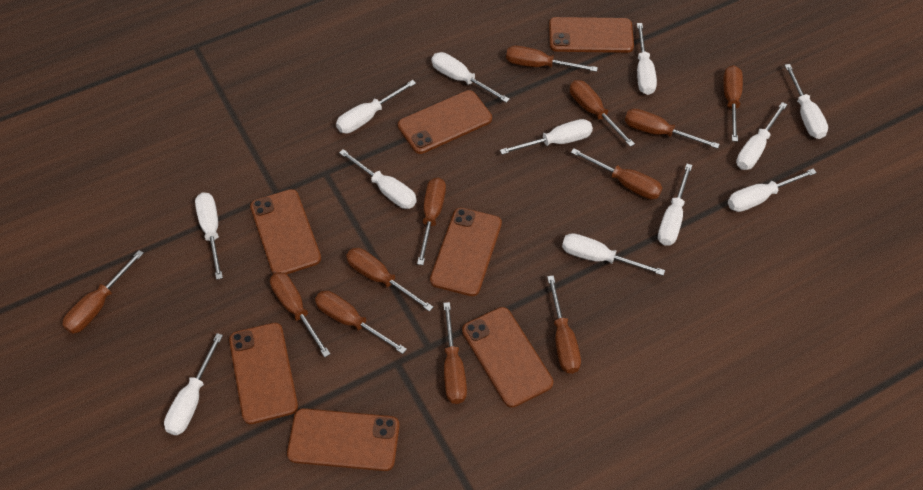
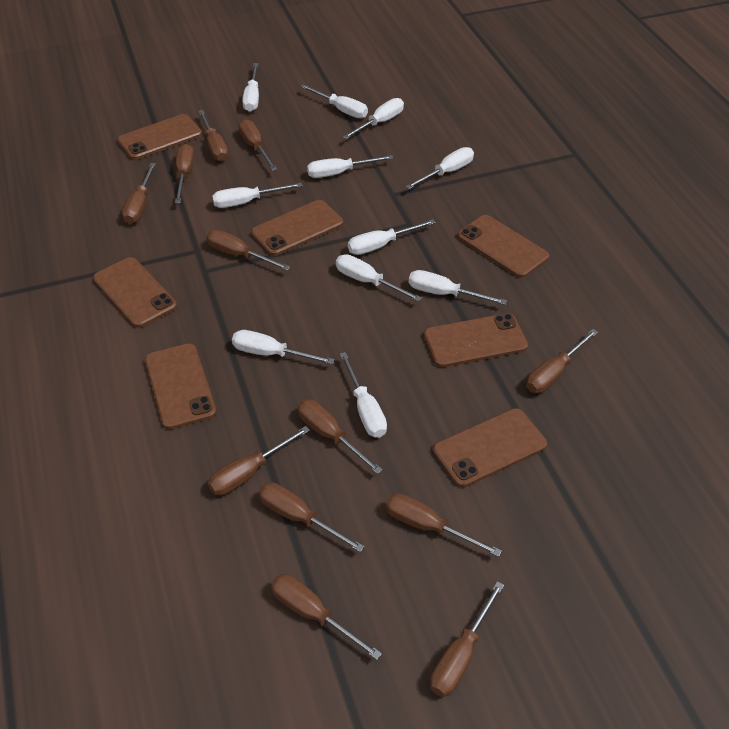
white screwdriver: [164,333,223,435] [195,192,223,280] [336,80,416,133] [339,149,417,209] [432,52,510,103] [500,119,593,155] [562,233,665,276] [637,23,657,95] [658,164,692,246] [728,168,817,212] [736,102,787,170] [785,64,828,139] = 12 -> [212,183,302,208] [232,330,335,364] [242,63,259,112] [300,84,368,118] [307,155,393,178] [336,254,422,302] [340,352,387,438] [343,98,404,139] [348,219,436,255] [405,147,474,189] [409,270,507,305] = 11

